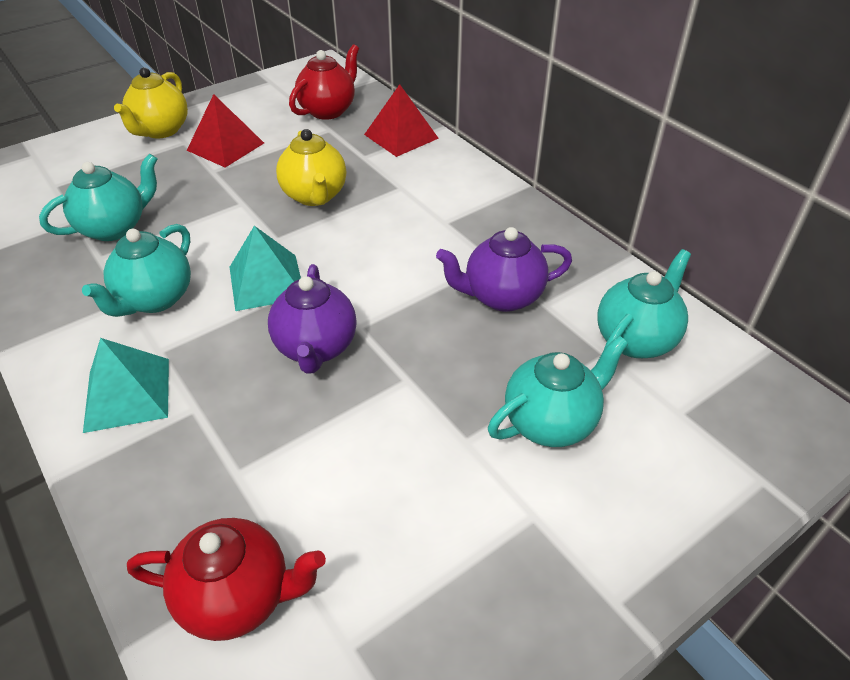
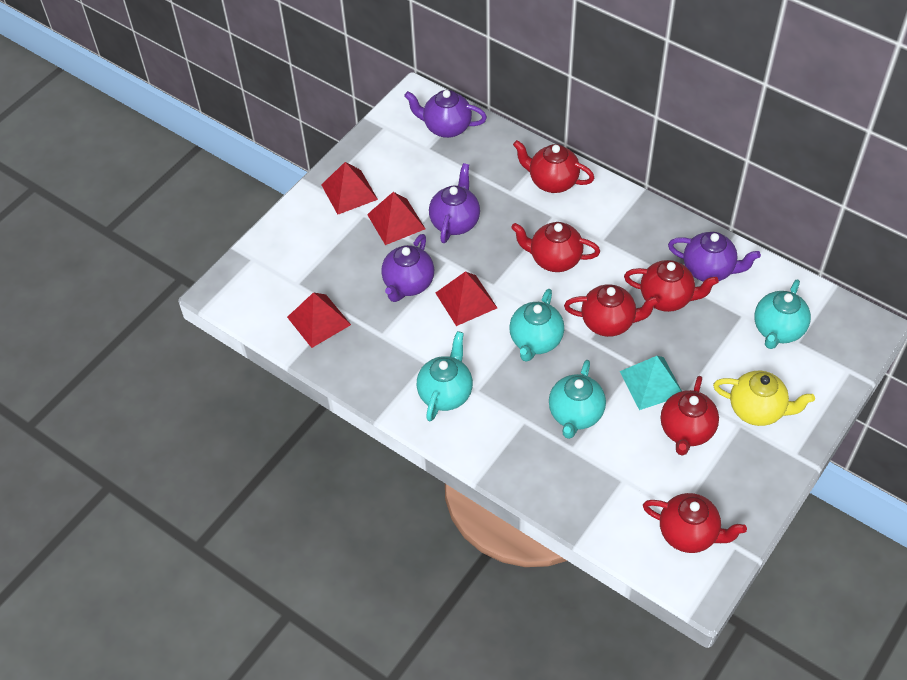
purple teapot: [268,264,357,374] [436,227,572,312] = 2 -> [381,234,434,302] [404,90,487,138] [429,163,480,243] [668,232,761,282] = 4
red pyramid: [187,94,264,168] [364,84,439,157] = 2 -> [287,292,351,348] [321,162,378,214] [367,192,425,245] [436,271,497,326] = 4
red teapot: [127,518,326,641] [289,44,359,120] = 2 -> [511,222,600,272] [513,140,594,193] [564,284,660,337] [624,260,719,312] [643,493,747,553] [661,376,719,456] = 6
turquoise pyramid: [83,338,169,433] [230,226,301,311] = 2 -> [620,356,682,410] = 1
yellow teapot: [114,67,188,139] [276,129,346,206] = 2 -> [713,371,815,426] = 1

